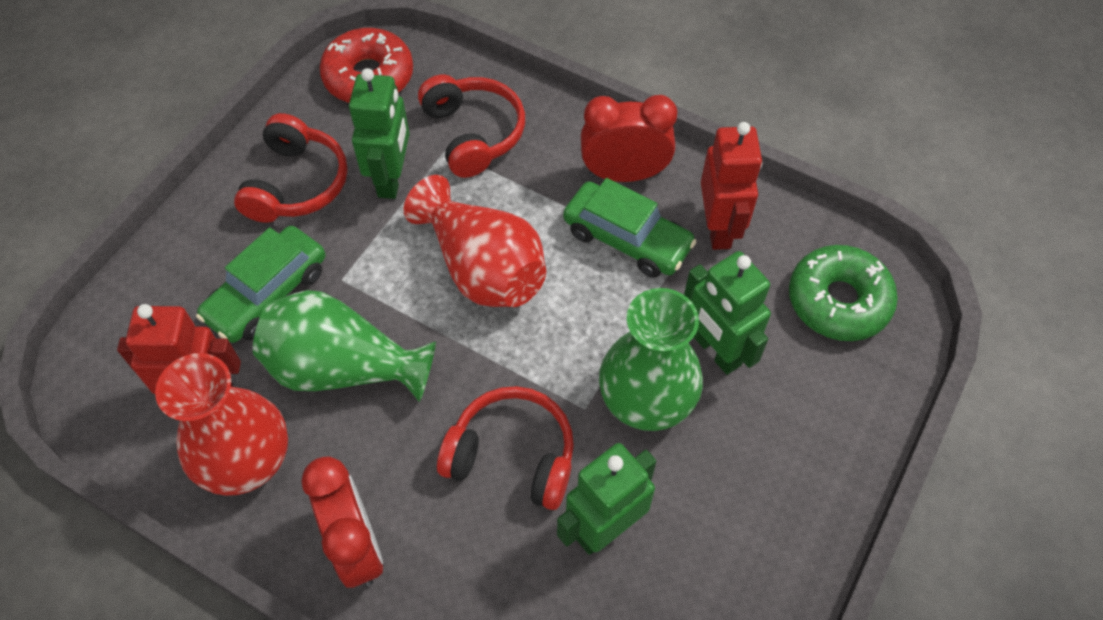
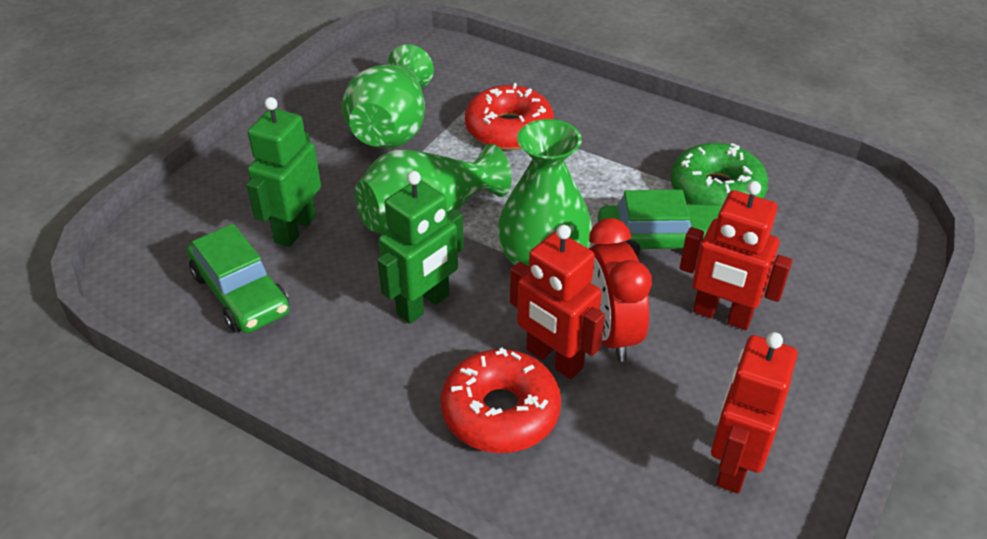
green robot: [349,68,410,199] [557,443,656,555] [684,251,771,375] = 3 -> [246,97,321,247] [377,171,464,324] = 2
green vase: [253,290,436,402] [599,288,703,431] = 2 -> [342,44,434,148] [355,144,512,234] [497,119,592,266] = 3
red clock: [301,457,383,588] [581,95,678,182] = 2 -> [589,218,652,362] = 1
red donut: [319,28,413,103] = 1 -> [441,348,561,453] [465,83,554,150] = 2
red headphones: [234,113,348,223] [418,75,525,178] [437,386,574,510] = 3 -> none = 0
red robot: [117,304,241,394] [701,122,762,250] = 2 -> [510,225,605,379] [680,181,792,330] [711,332,798,493] = 3
red vase: [155,353,288,496] [404,175,546,307] = 2 -> none = 0

